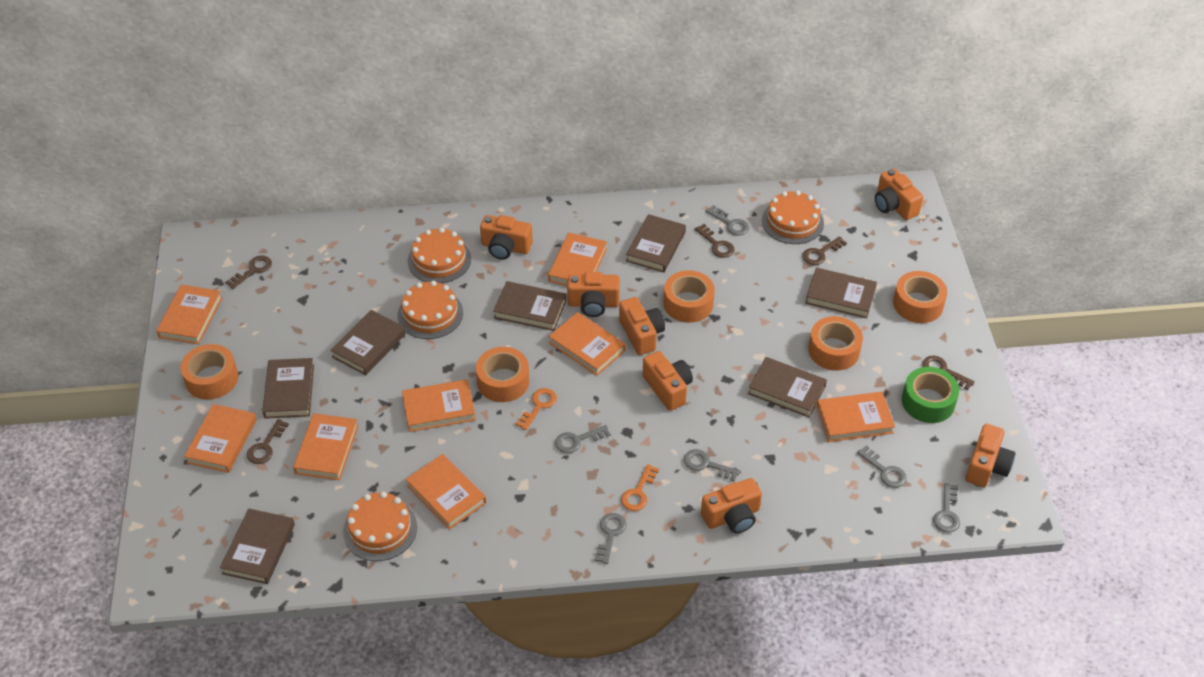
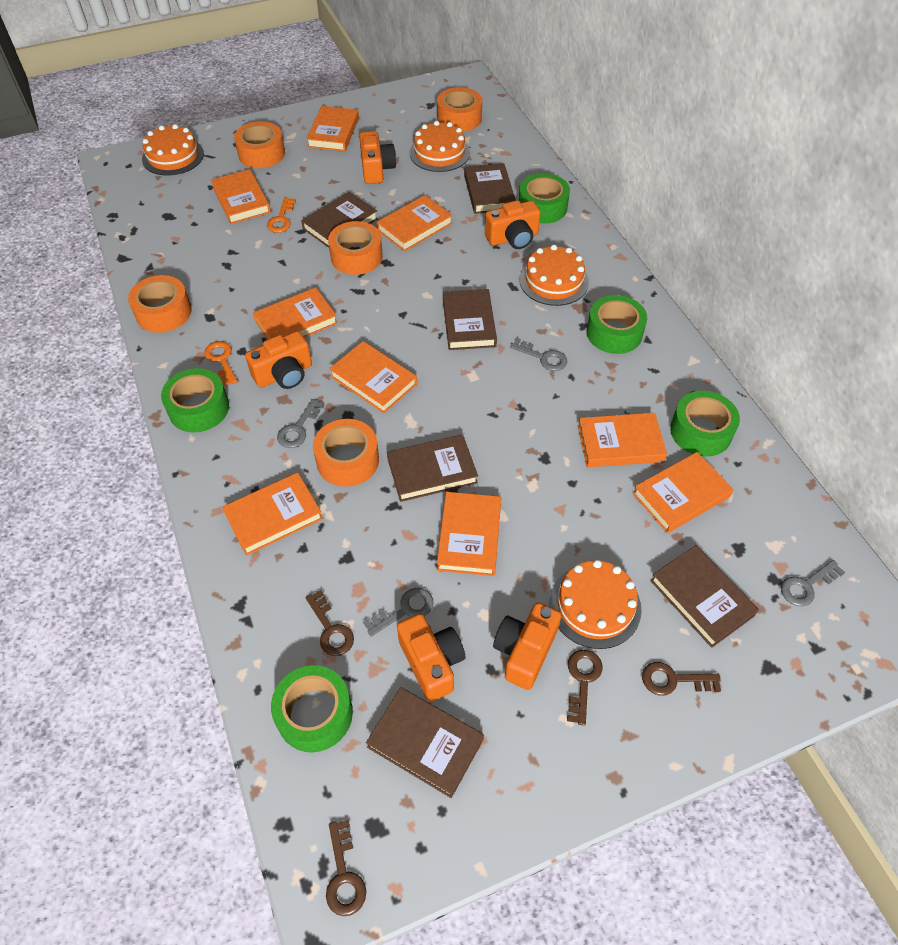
brown book: [220,508,295,584] [262,358,314,419] [330,310,406,375] [493,281,566,331] [626,214,686,272] [748,357,827,418] [805,267,877,318] = 7 -> [301,192,378,248] [366,687,484,798] [387,434,478,502] [443,289,497,350] [464,163,516,214] [650,545,759,648] = 6
brown key: [225,255,272,289] [247,419,289,464] [695,224,735,258] [802,236,847,265] [922,356,975,390] = 5 -> [306,590,354,656] [326,820,366,916] [567,650,603,726] [642,662,721,696] = 4
green tape: [902,367,959,423] = 1 -> [161,368,229,433] [271,665,353,752] [519,173,570,224] [587,295,647,354] [670,391,740,457] = 5
grey key: [555,425,611,453] [595,513,627,564] [684,449,740,481] [706,205,749,236] [857,445,907,488] [933,483,960,533] = 6 -> [277,399,325,448] [363,588,434,637] [510,338,567,371] [781,560,845,606] = 4
orange book: [156,285,223,344] [184,404,257,473] [293,413,358,480] [402,379,476,432] [405,454,486,529] [548,233,607,286] [549,312,626,376] [817,392,895,442] = 8 -> [211,169,271,224] [222,472,323,556] [253,287,338,340] [306,106,359,152] [329,341,417,413] [377,195,453,252] [437,492,501,576] [578,413,667,467] [632,452,734,533] = 9
orange camera: [480,215,533,260] [567,272,620,317] [619,297,665,355] [643,351,693,411] [701,478,762,534] [875,168,923,220] [965,424,1016,487] = 7 -> [245,331,312,389] [359,131,396,184] [397,613,466,702] [485,200,541,249] [493,602,561,690] = 5

